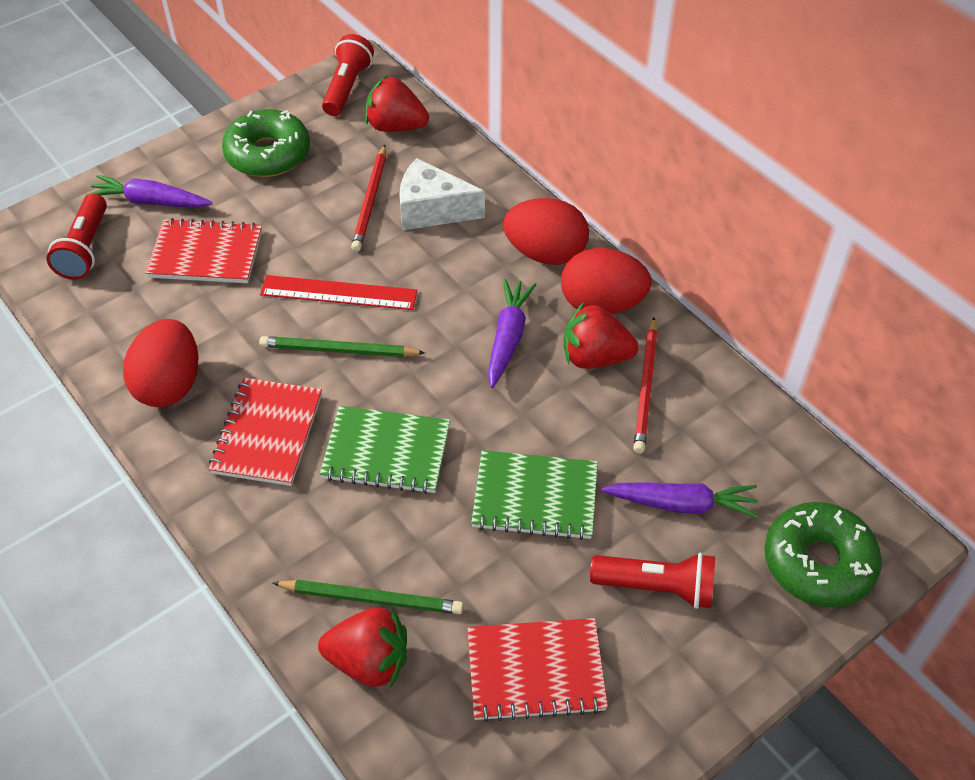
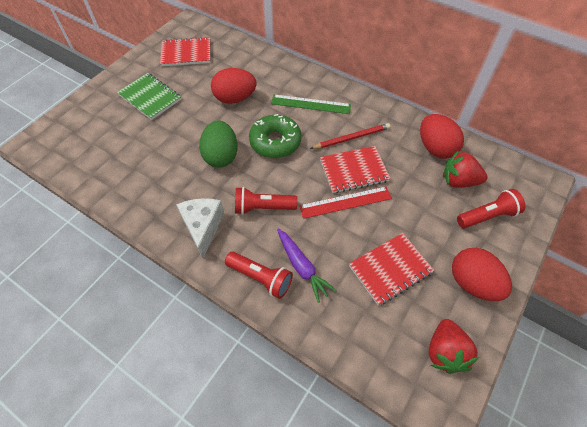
green donut: [222,109,310,177] [765,502,882,607] = 2 -> [249,114,302,158] = 1
green egg: none = 0 -> [199,121,238,168] = 1
green notebook: [320,406,450,494] [471,450,598,540] = 2 -> [117,73,181,120] = 1
green pencil: [259,336,425,357] [273,580,463,614] = 2 -> none = 0
green ruler: none = 0 -> [271,94,351,114] = 1
purple carrot: [86,175,213,208] [488,278,537,388] [601,482,759,518] = 3 -> [277,228,337,303] = 1
red pencil: [351,145,386,252] [633,317,658,453] = 2 -> [310,123,390,149] = 1
red strawberry: [318,608,407,688] [365,75,429,132] [564,302,639,369] = 3 -> [428,319,479,374] [443,150,487,188] = 2

